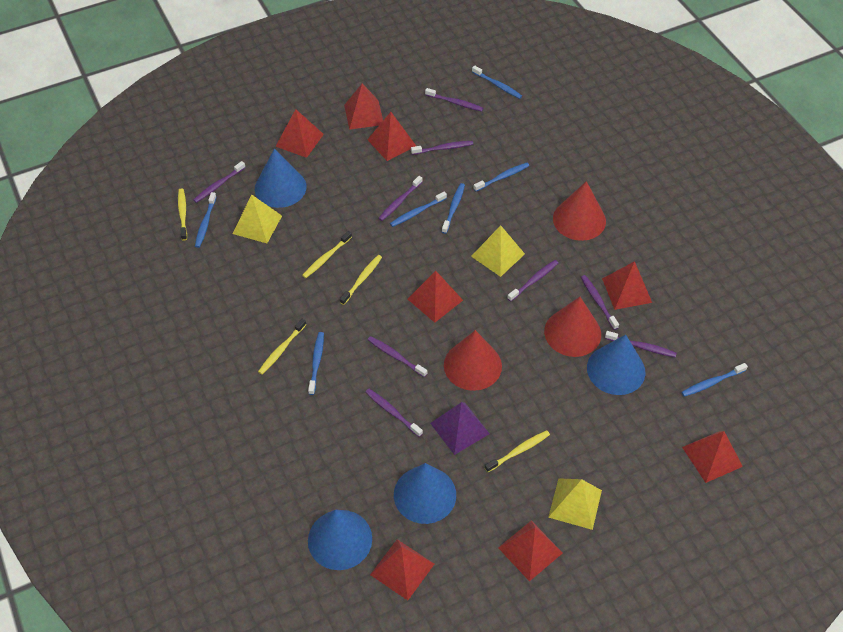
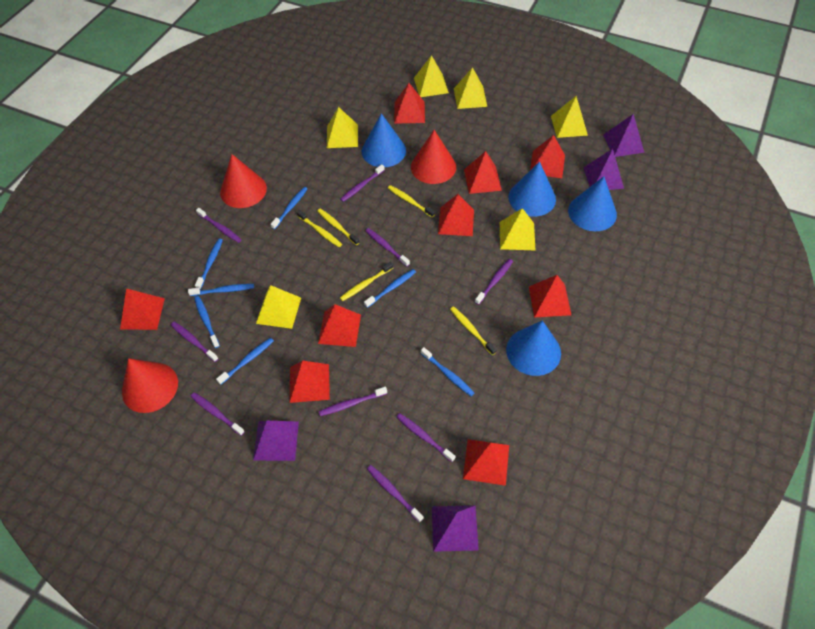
purple pyramid: [430,402,490,455] = 1 -> [253,421,299,461] [432,505,479,552] [583,149,624,190] [603,114,644,157] = 4
red pyramid: [275,109,324,158] [344,83,383,130] [367,112,416,161] [370,539,434,600] [408,271,463,323] [498,521,563,582] [602,261,652,310] [682,431,743,483] = 8 -> [120,288,165,330] [290,360,330,403] [318,304,361,347] [394,83,425,124] [438,194,474,236] [463,439,509,486] [464,151,502,194] [529,275,571,317] [530,135,565,178] = 9
yellow pyramid: [232,195,282,243] [471,226,525,277] [548,478,602,530] = 3 -> [256,285,301,329] [327,107,358,148] [414,55,449,97] [454,67,487,109] [500,208,536,251] [551,96,588,138] = 6

